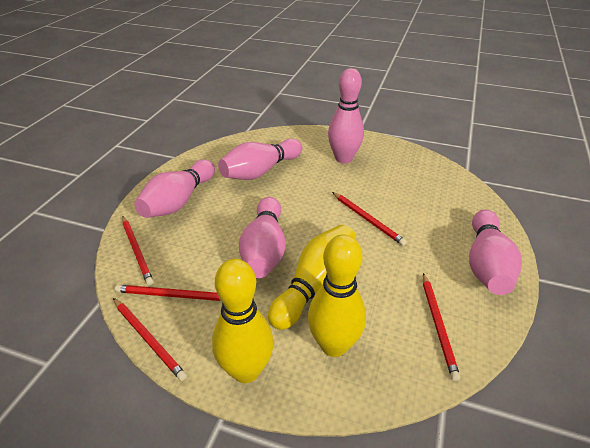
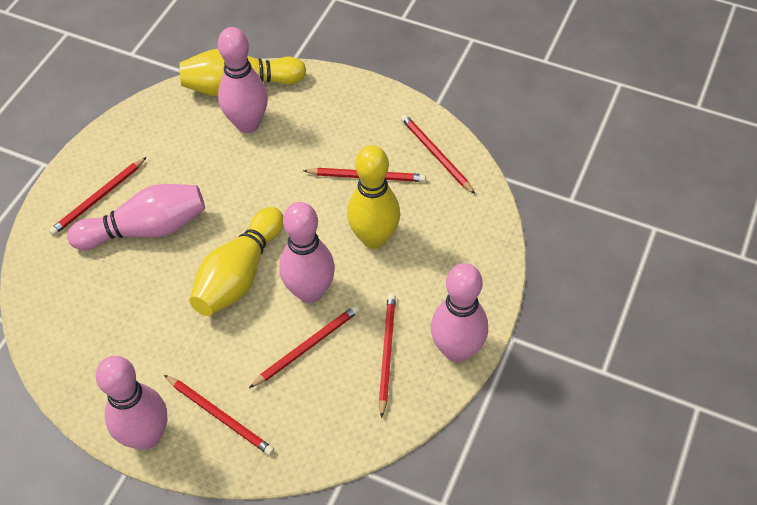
red pencil: [113,298,187,381] [115,285,221,301] [122,216,154,285] [332,192,407,246] [423,273,460,381] = 5 -> [49,157,147,235] [164,375,274,455] [249,305,360,388] [303,168,426,182] [379,294,396,418] [401,114,475,194] = 6

